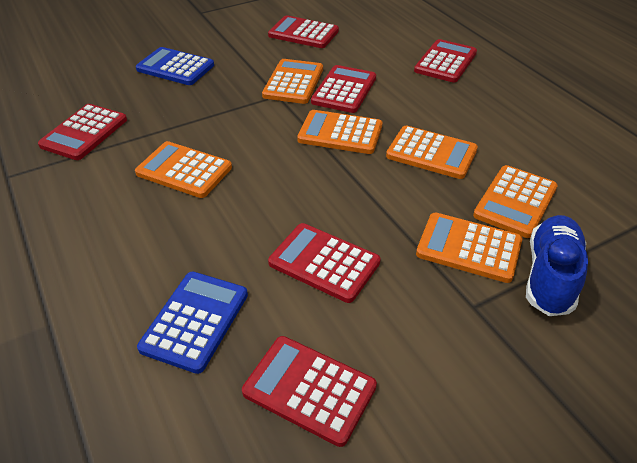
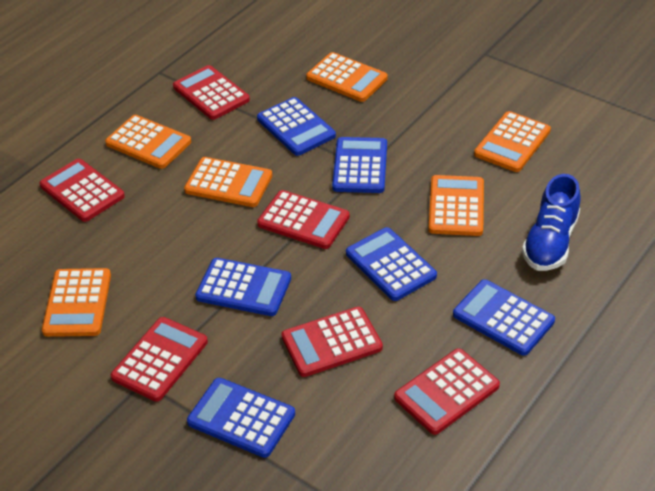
blue calculator: [136,47,214,85] [137,271,248,374] = 2 -> [187,378,295,458] [195,258,291,316] [257,97,336,156] [332,137,387,193] [346,227,437,301] [453,279,555,356] = 6

